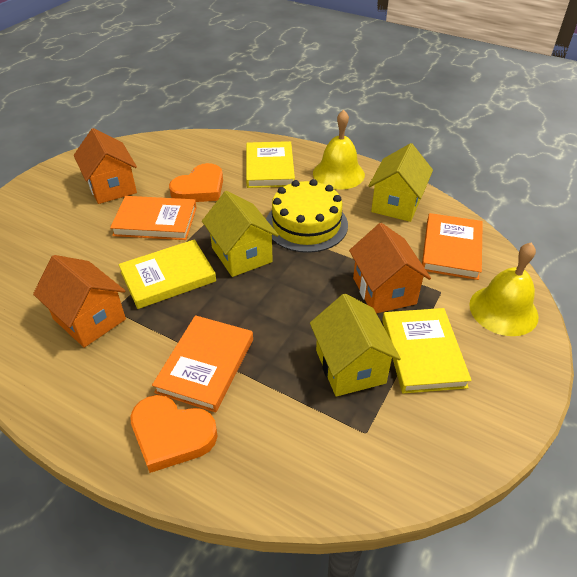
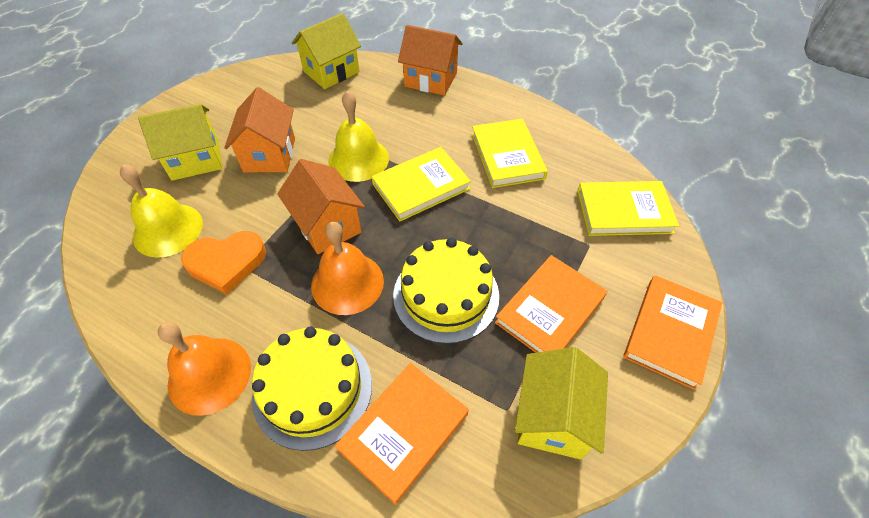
orange bell: none = 0 -> [158,322,251,416] [311,222,384,315] = 2
orange heart: [130,395,218,473] [169,163,223,202] = 2 -> [181,231,266,294] = 1
yellow cake: [266,179,348,253] = 1 -> [252,327,372,451] [393,238,499,344] = 2

